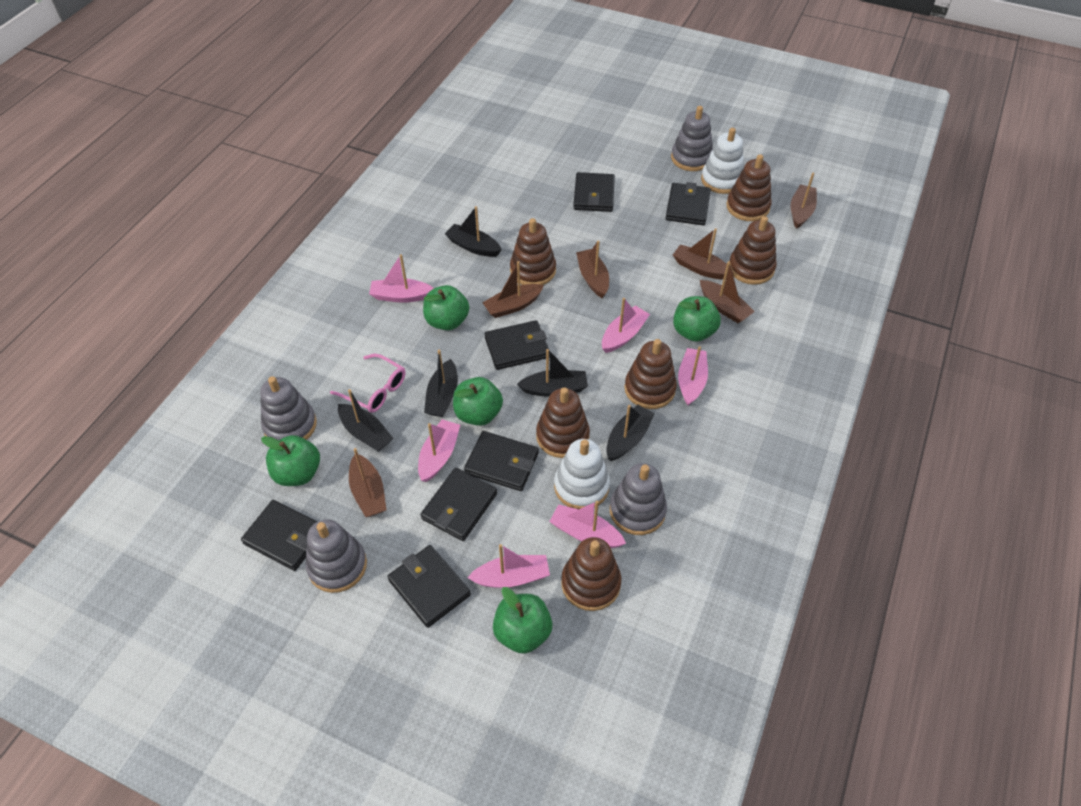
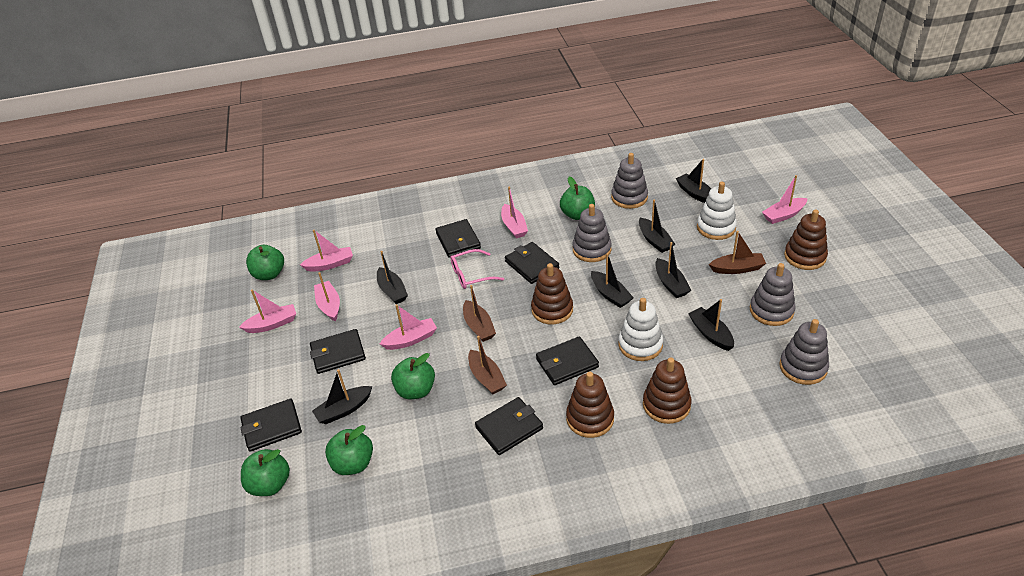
black boat: [338,389,393,452] [424,350,458,417] [445,206,501,257] [517,349,588,397] [606,405,655,461] = 5 -> [312,369,372,424] [377,251,408,304] [591,253,634,308] [639,200,675,253] [655,242,691,298] [676,159,711,203] [688,299,734,351] = 7
black wallet: [241,500,317,571] [387,545,471,628] [420,468,497,541] [464,431,539,491] [485,320,550,370] [573,172,615,212] [665,182,711,225] = 7 -> [240,399,302,452] [310,329,366,374] [435,219,481,258] [475,397,543,455] [505,242,559,284] [536,336,599,385] = 6
brown boat: [349,448,387,517] [482,261,544,318] [576,241,609,298] [673,228,734,279] [700,261,755,323] [790,173,817,229] = 6 -> [463,285,496,342] [468,336,507,394] [709,231,766,274] = 3
brown stacking toy: [510,218,556,285] [536,387,590,458] [561,537,621,611] [624,339,677,409] [726,154,772,221] [729,216,776,285] = 6 -> [531,263,573,324] [566,372,614,438] [643,357,691,424] [784,209,828,270] = 4

